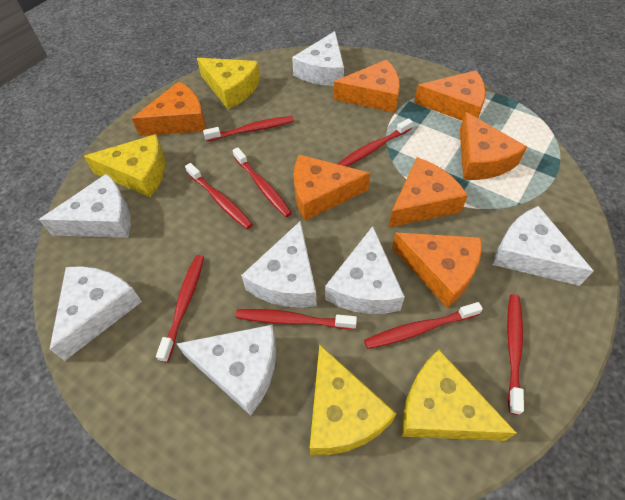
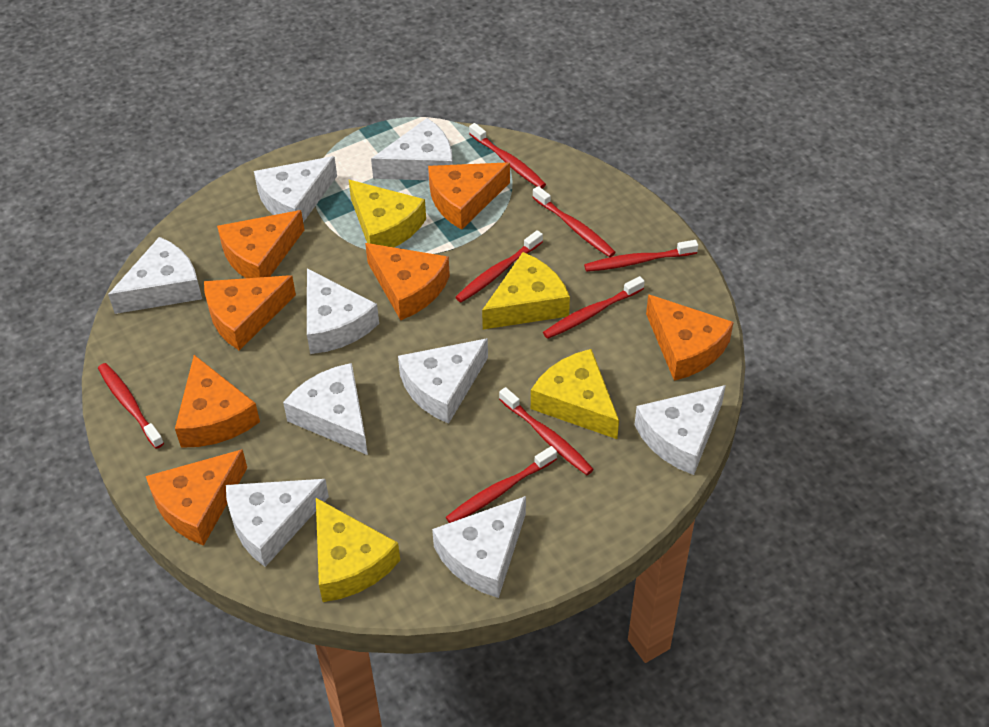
white cheese: [39,174,131,238] [50,266,142,361] [177,325,276,415] [241,221,316,308] [292,31,344,86] [325,226,405,314] [493,206,593,286] = 7 -> [108,237,202,314] [226,479,329,567] [254,156,337,222] [283,363,368,455] [307,268,379,354] [371,118,453,180] [398,338,488,424] [432,496,526,598] [634,385,726,475] = 9

